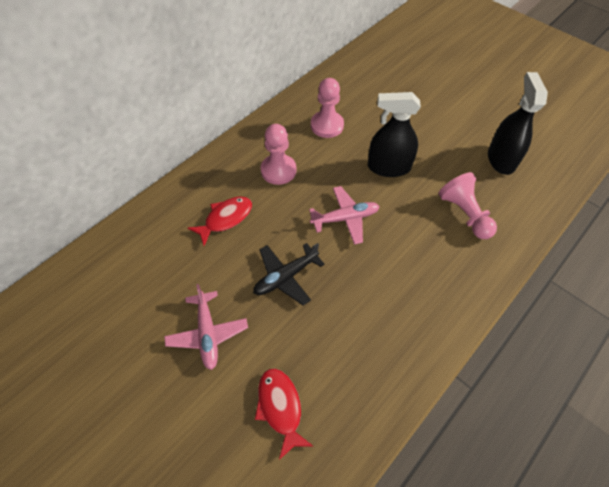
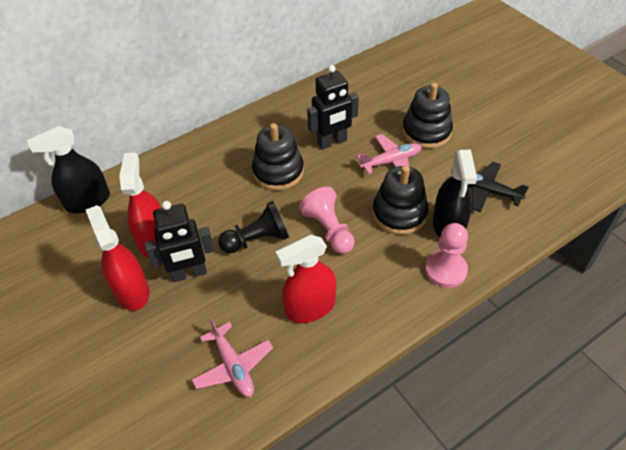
black pawn: none = 0 -> [218,201,289,253] = 1
black robot: none = 0 -> [145,201,215,282] [307,65,359,150] = 2
black stacking toy: none = 0 -> [252,123,304,191] [373,165,429,235] [402,83,453,149] = 3
pink pawn: [261,124,296,185] [311,78,344,138] [438,172,497,239] = 3 -> [299,187,355,254] [425,223,468,288] = 2
red fish: [188,197,252,246] [255,369,314,460] = 2 -> none = 0
red spray bottle: none = 0 -> [86,205,149,311] [119,152,161,258] [276,235,336,323] = 3

